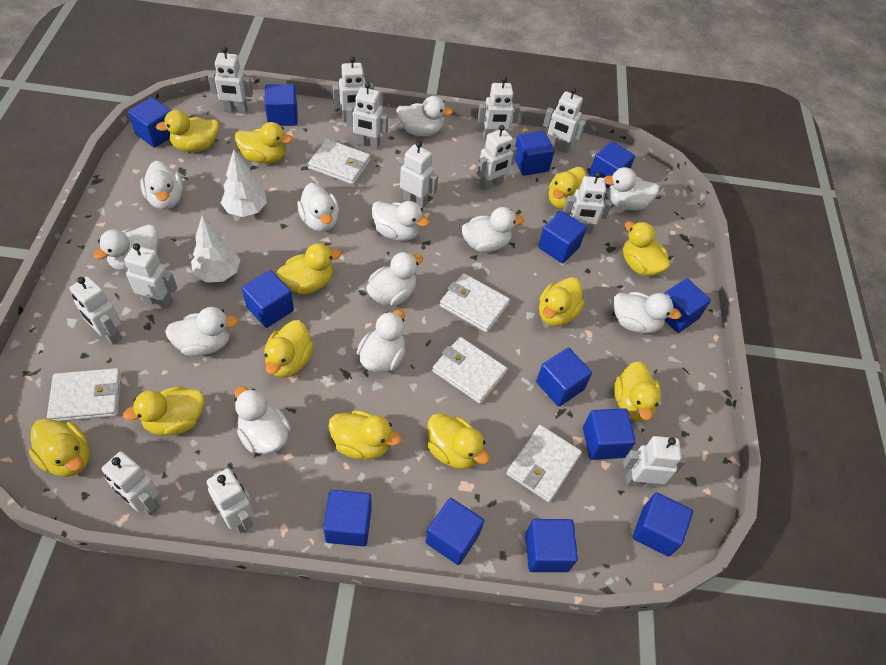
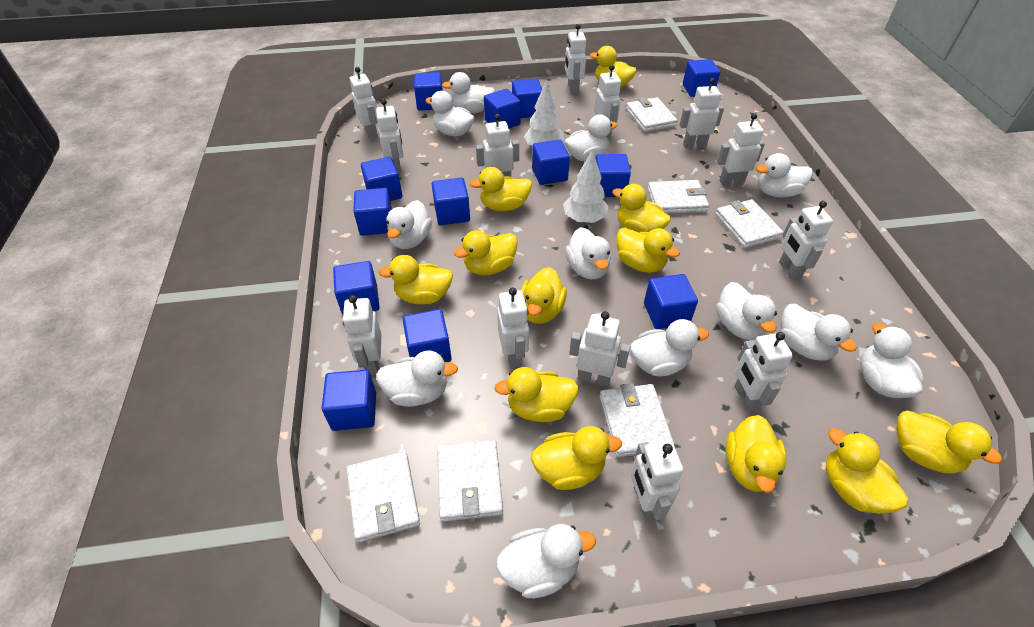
white wallet: [47,368,122,421] [308,139,371,185] [432,337,507,404] [440,273,510,333] [506,425,582,502] = 5 -> [347,451,420,543] [437,440,503,522] [600,383,674,457] [626,97,678,132] [648,180,709,214] [715,199,784,248] = 6

